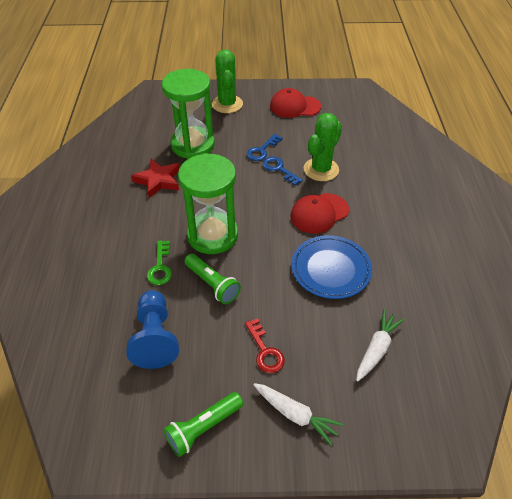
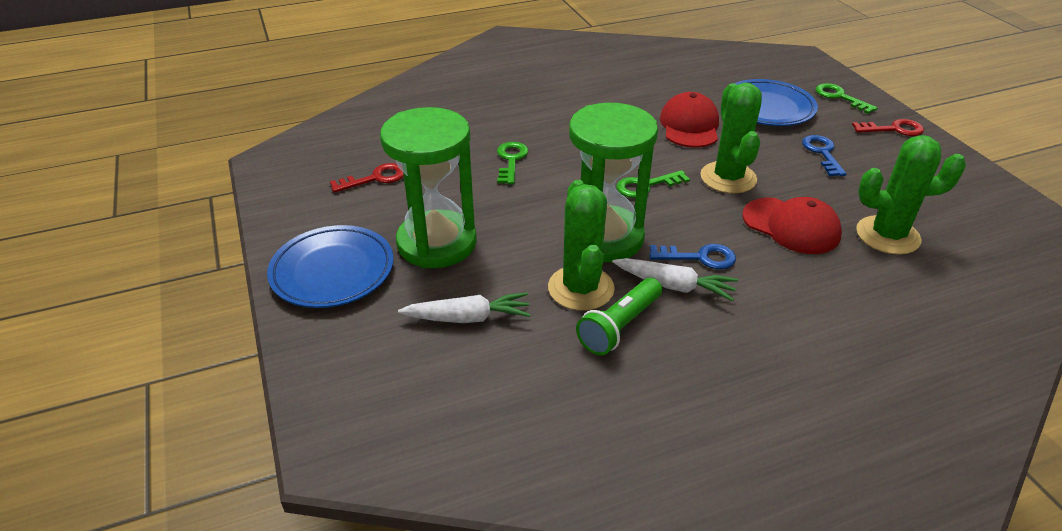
blue pawn: [126,290,179,369] = 1 -> none = 0
blue plate: [292,235,372,299] = 1 -> [267,225,394,308] [734,79,818,126] = 2
green cactus: [212,49,243,113] [304,113,342,181] = 2 -> [548,180,615,311] [700,83,762,193] [856,135,966,255] = 3
green flashlight: [164,392,243,457] [185,254,241,304] = 2 -> [576,278,662,355] = 1
green key: [147,240,172,285] = 1 -> [497,142,528,184] [617,170,690,198] [816,83,878,114] = 3
red key: [245,318,285,373] = 1 -> [329,163,404,193] [852,119,924,136] = 2
red star: [131,159,180,198] = 1 -> none = 0

